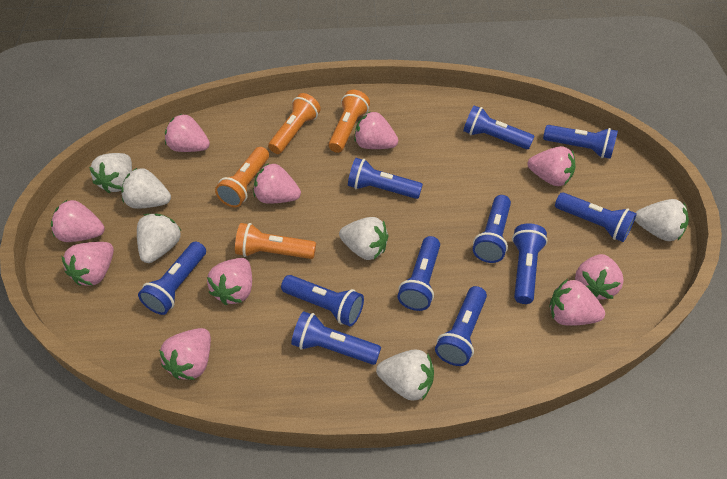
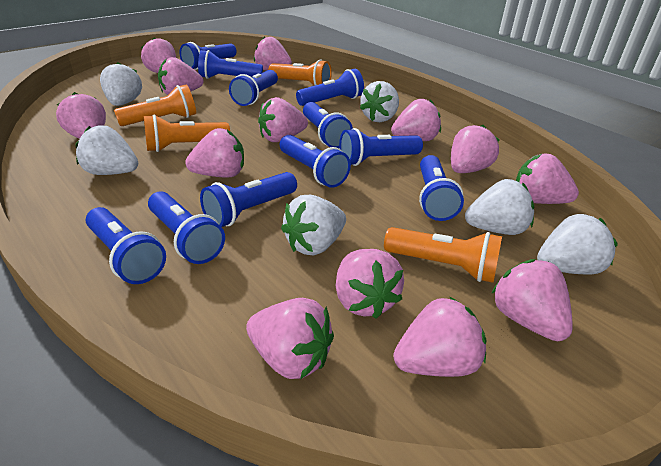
pink strawberry: [51,200,105,242] [62,242,114,286] [159,328,211,380] [165,114,210,152] [207,258,252,305] [254,163,301,203] [354,111,398,149] [527,146,575,186] [549,279,605,326] [575,254,624,300] = 10 -> [56,92,106,139] [141,37,176,73] [158,57,203,95] [185,128,244,178] [246,298,334,379] [254,36,292,71] [258,97,308,142] [336,249,404,319] [391,99,441,141] [393,296,487,377] [451,125,499,173] [491,259,573,341] [516,154,579,204] = 13

